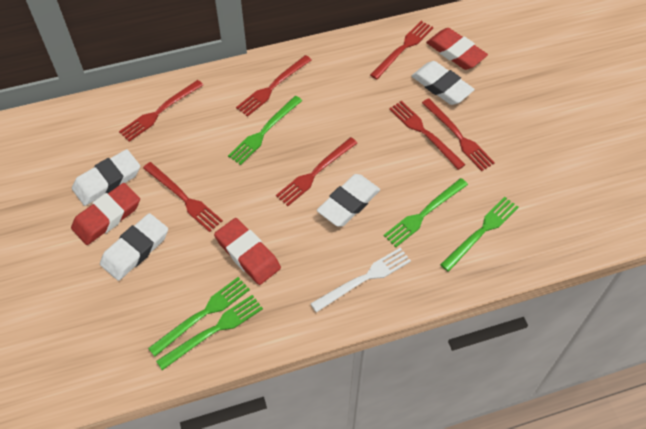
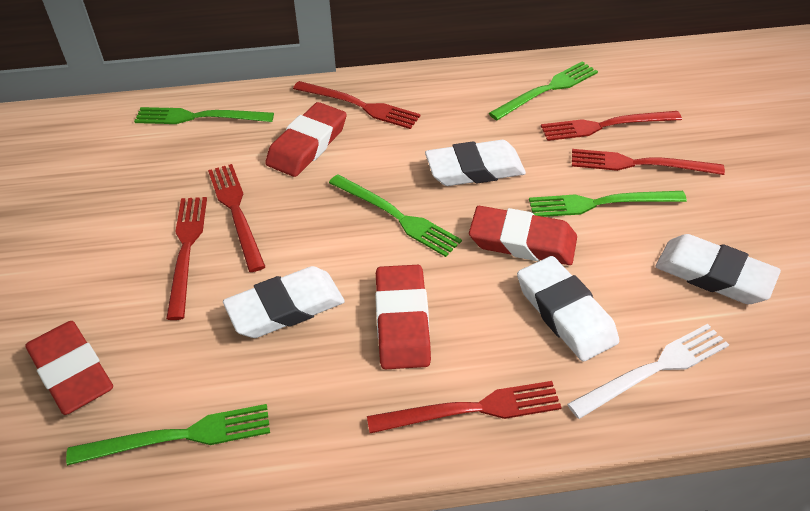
red eraser: [71,183,140,245] [214,218,281,285] [426,28,488,70] = 3 -> [25,321,113,415] [265,102,347,177] [375,265,431,369] [469,206,577,265] = 4
red fork: [119,80,203,142] [143,162,223,232] [236,55,311,117] [276,137,357,206] [370,21,433,80] [389,101,466,170] [422,98,495,171] = 7 -> [166,197,207,320] [208,164,266,272] [293,81,421,129] [367,381,562,433] [541,111,682,141] [572,149,725,175] = 6

